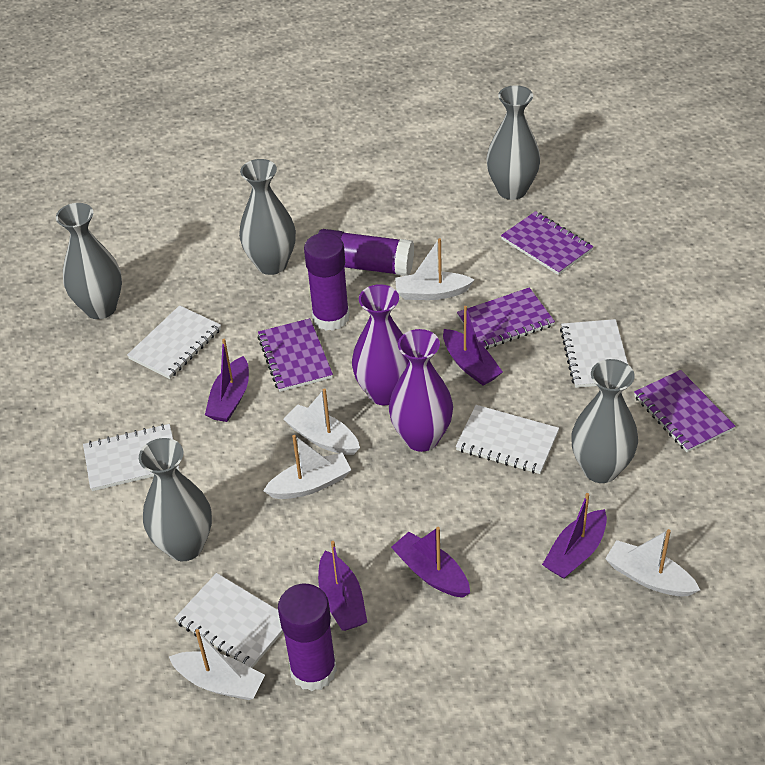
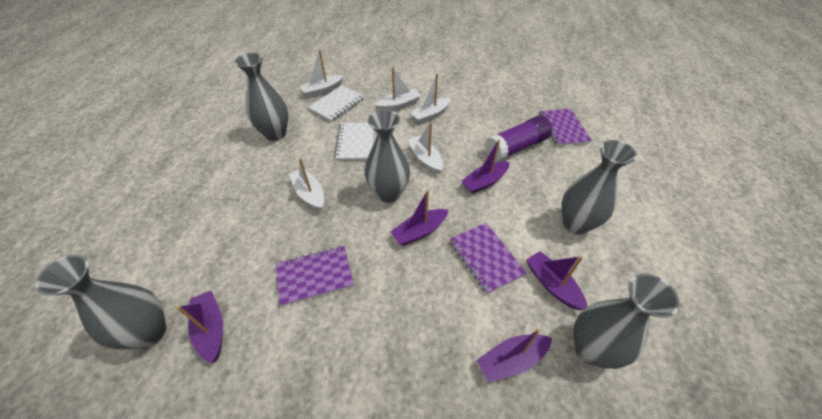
purple glue stick: [278,584,337,691] [304,233,350,331] [318,229,414,276] = 3 -> [485,116,552,162] = 1
purple notebook: [258,318,333,392] [457,288,555,350] [501,211,593,275] [634,370,735,452] = 4 -> [276,246,354,306] [450,223,527,295] [539,109,592,146] = 3
purple vase: [352,284,409,405] [389,329,453,452] = 2 -> none = 0
white notebook: [83,424,180,491] [127,305,221,379] [174,573,283,668] [456,405,559,474] [560,319,628,388] = 5 -> [308,85,364,122] [334,123,374,161] = 2

